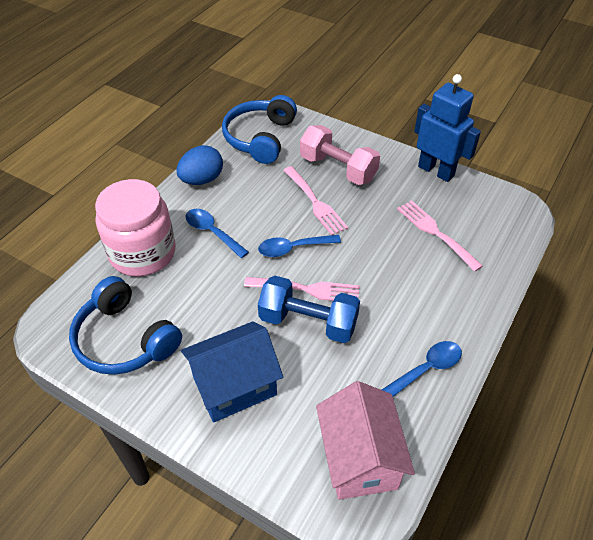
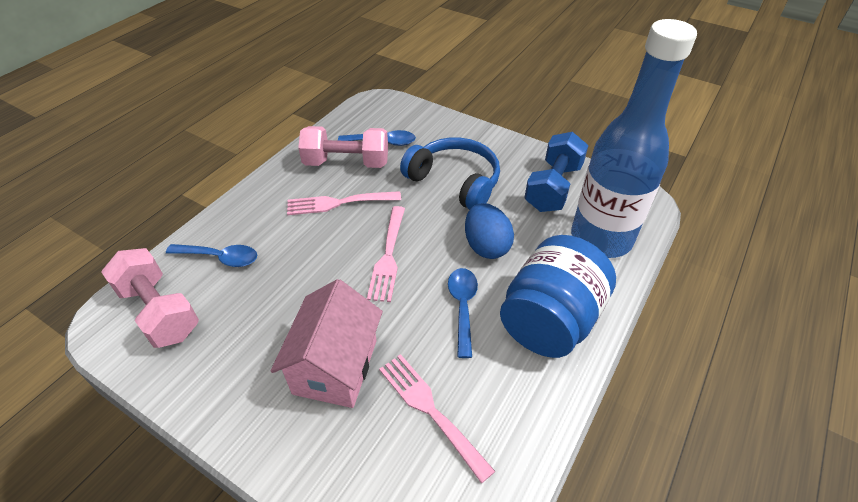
blue bottle: none = 0 -> [571,19,697,258] = 1
blue headphones: [69,276,182,375] [222,95,297,164] = 2 -> [400,138,500,210] = 1
blue house: [181,321,283,423] = 1 -> none = 0
blue jar: none = 0 -> [500,235,616,358] = 1
blue robot: [414,74,481,182] = 1 -> none = 0
pink dumbbell: [300,125,380,185] = 1 -> [101,248,199,348] [298,126,388,168] = 2
pink jar: [95,179,175,277] = 1 -> none = 0

